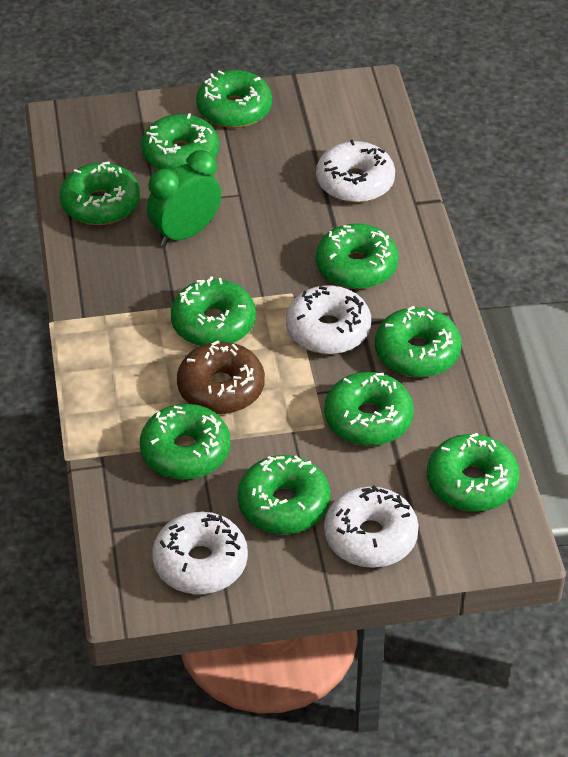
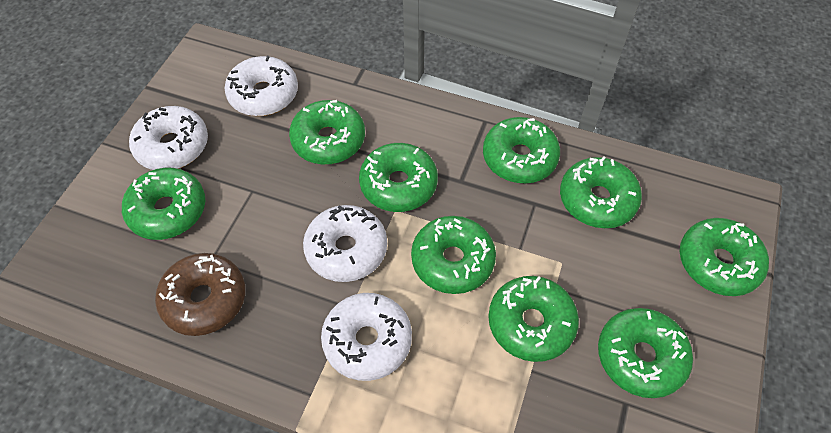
green clock: [147,150,221,246] = 1 -> none = 0
green donut: [60,162,140,225] [140,404,230,480] [141,113,219,170] [171,276,256,346] [196,70,272,128] [237,455,330,534] [316,223,398,289] [324,372,414,446] [375,306,462,377] [427,433,519,512] = 10 -> [122,168,205,240] [289,100,365,165] [359,143,438,212] [411,216,496,294] [483,117,560,183] [488,276,579,362] [560,156,642,228] [598,308,693,398] [680,218,769,296] = 9

